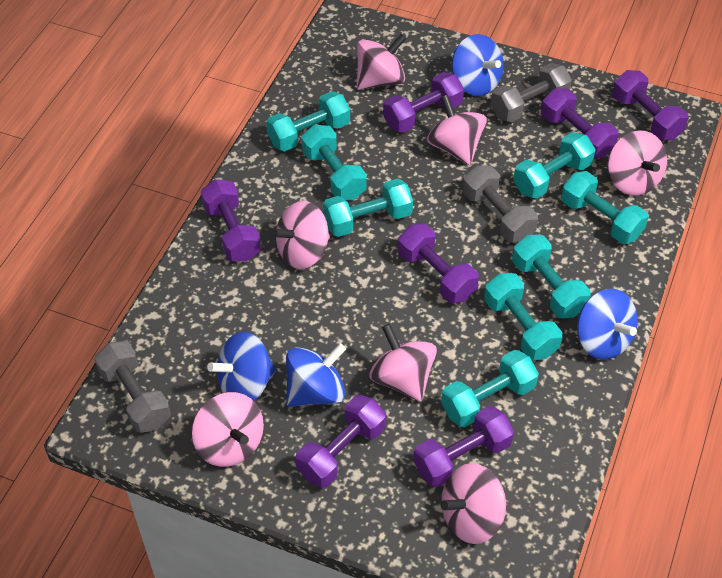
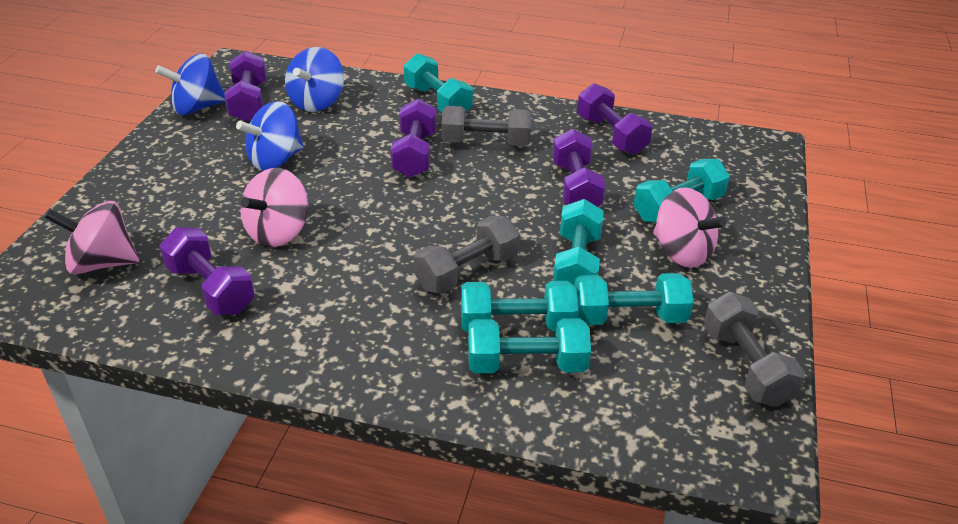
blue spinning top: [207,332,276,401] [286,343,346,407] [452,34,504,96] [577,289,638,360] = 4 -> [155,54,225,115] [236,101,304,171] [285,47,344,112] = 3
pink spinning top: [192,392,264,467] [272,201,330,269] [357,34,407,90] [369,324,437,402] [427,95,487,165] [441,463,506,544] [608,130,667,196] = 7 -> [45,201,139,274] [240,168,308,247] [653,187,726,268] = 3
purple dumbbell: [201,179,261,262] [296,395,386,488] [383,72,464,133] [398,223,479,304] [413,406,514,487] [541,88,619,158] [612,70,688,140] = 7 -> [160,227,255,315] [224,51,266,122] [391,99,436,178] [552,129,606,207] [577,83,652,155] = 5
turquoise dumbbell: [266,91,350,151] [301,125,367,200] [323,178,413,237] [441,350,539,427] [484,273,562,360] [512,235,591,318] [513,132,596,199] [561,171,649,244] = 8 -> [404,53,473,112] [461,281,578,333] [468,318,591,373] [553,199,604,285] [574,273,694,325] [633,159,730,223] = 6

